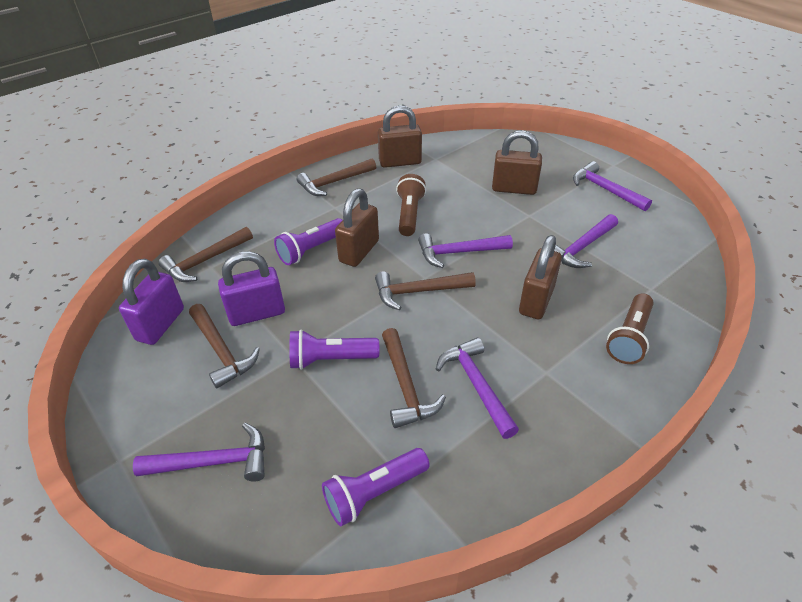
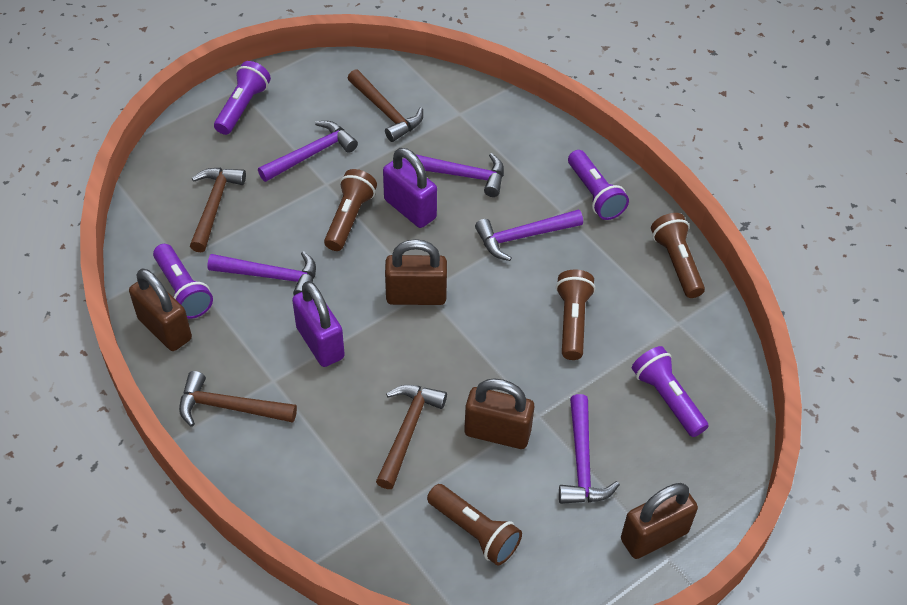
brown flashlight: [396,174,426,236] [606,293,654,364] = 2 -> [324,169,377,251] [427,484,522,566] [556,270,595,360] [651,213,705,298] = 4
brown hammer: [159,227,253,282] [189,304,260,389] [297,158,376,196] [375,271,476,310] [382,328,446,428] = 5 -> [179,371,297,427] [190,168,246,252] [347,69,423,142] [376,385,447,489] = 4
purple flashlight: [274,218,342,265] [289,330,379,370] [322,448,430,526] = 3 -> [153,244,213,319] [214,61,271,135] [568,150,629,220] [632,346,708,437] = 4

